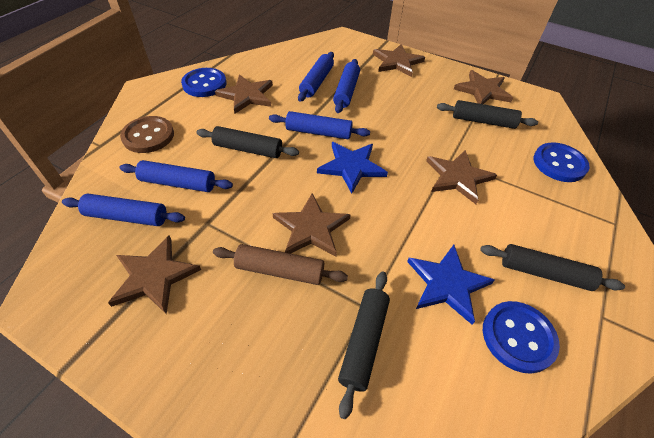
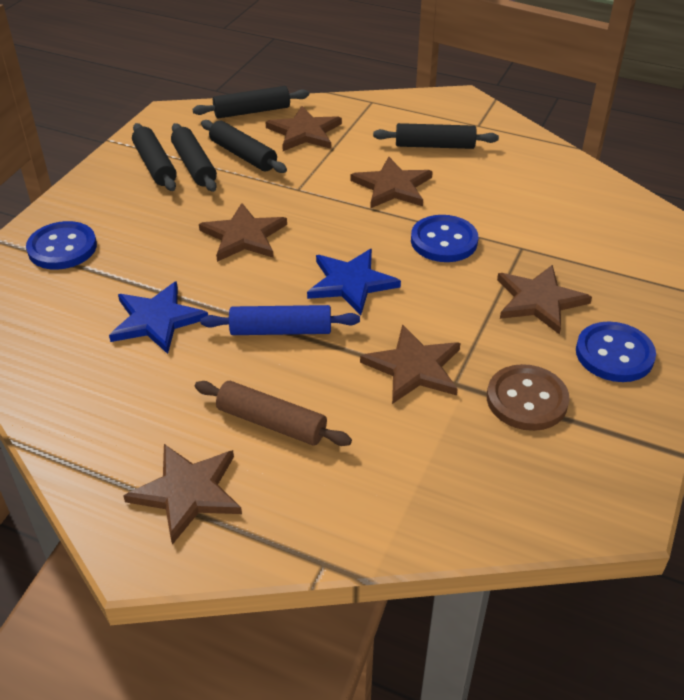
black rolling pin: [196,126,299,158] [338,272,390,419] [437,100,538,129] [480,244,625,291] = 4 -> [132,123,177,191] [171,123,217,192] [192,86,309,119] [201,120,287,173] [373,123,499,149] = 5
blue rolling pin: [62,194,185,226] [119,160,233,192] [269,111,370,139] [298,52,334,102] [333,59,360,113] = 5 -> [200,305,360,335] = 1

